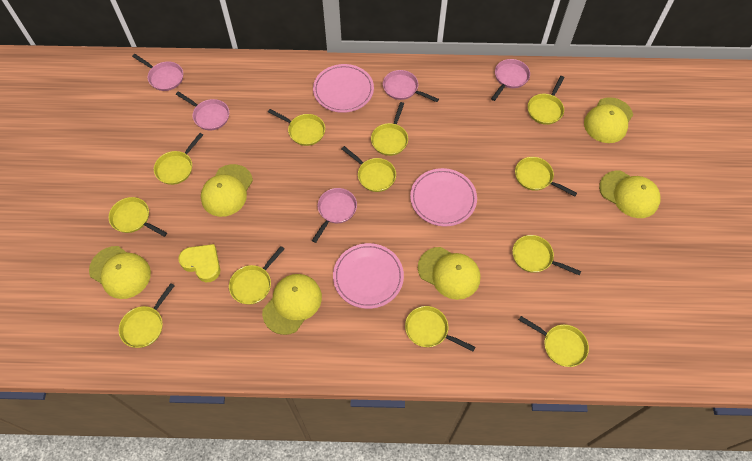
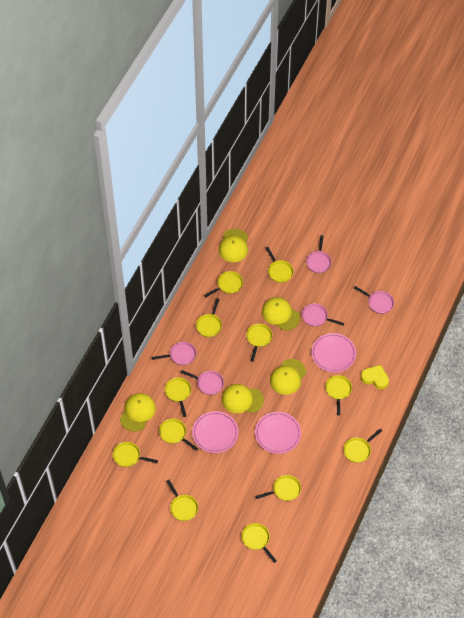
yellow cap: [89,246,151,299] [201,164,253,217] [262,274,322,335] [418,247,480,300] [584,97,633,143] [599,171,661,218] = 6 -> [120,393,156,431] [219,229,248,262] [222,384,264,413] [262,297,300,331] [270,359,306,395] = 5

